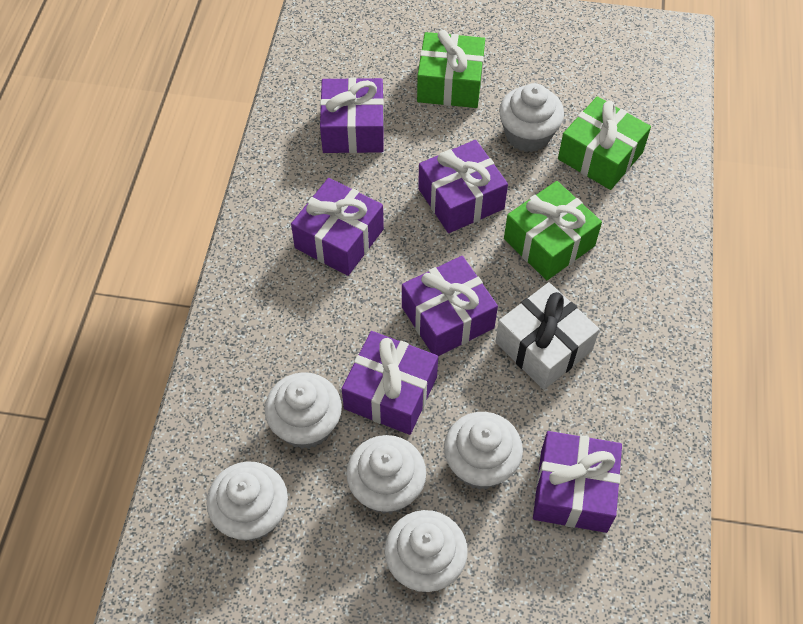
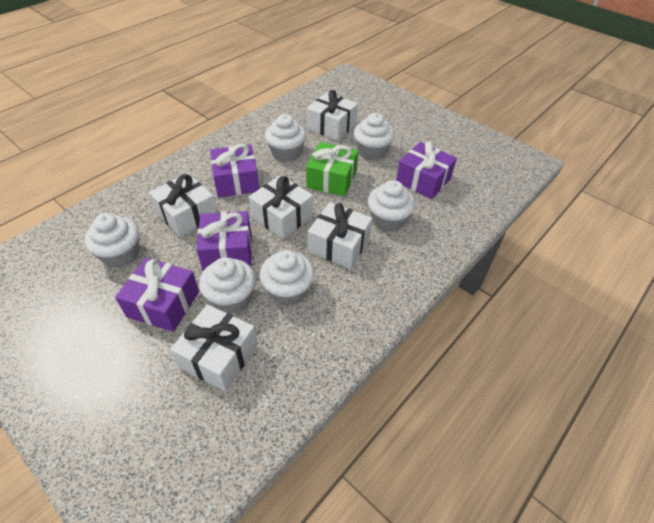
green gift: [417,30,485,108] [504,181,602,280] [558,96,651,190] = 3 -> [306,142,358,197] = 1
purple gift: [291,178,384,276] [320,78,384,153] [342,331,438,435] [402,256,498,356] [418,140,508,233] [533,431,622,533] = 6 -> [115,258,199,332] [197,211,252,271] [210,144,259,197] [396,141,457,199] = 4
white gift: [495,282,600,390] = 1 -> [149,173,217,237] [170,304,258,392] [248,175,313,239] [307,90,358,141] [308,202,372,269] = 5

